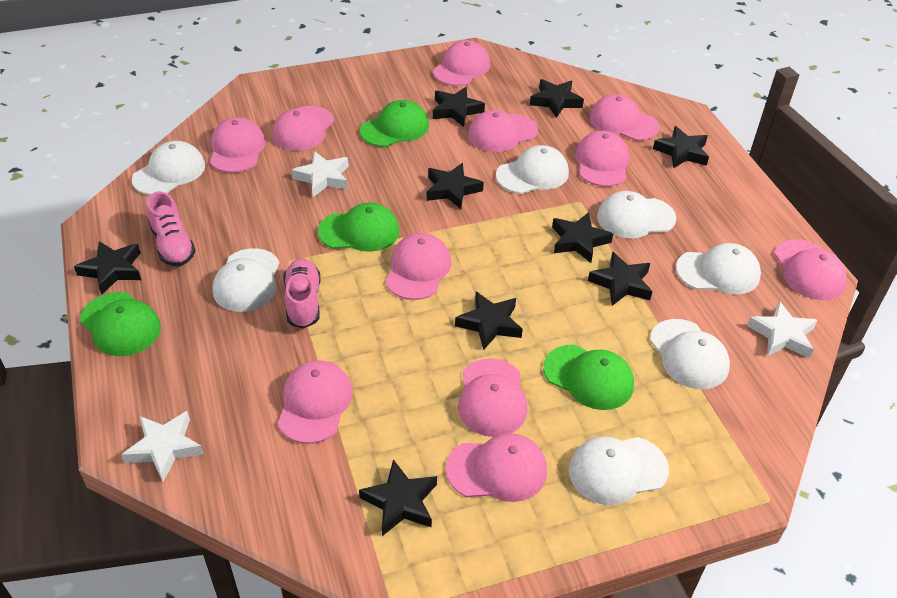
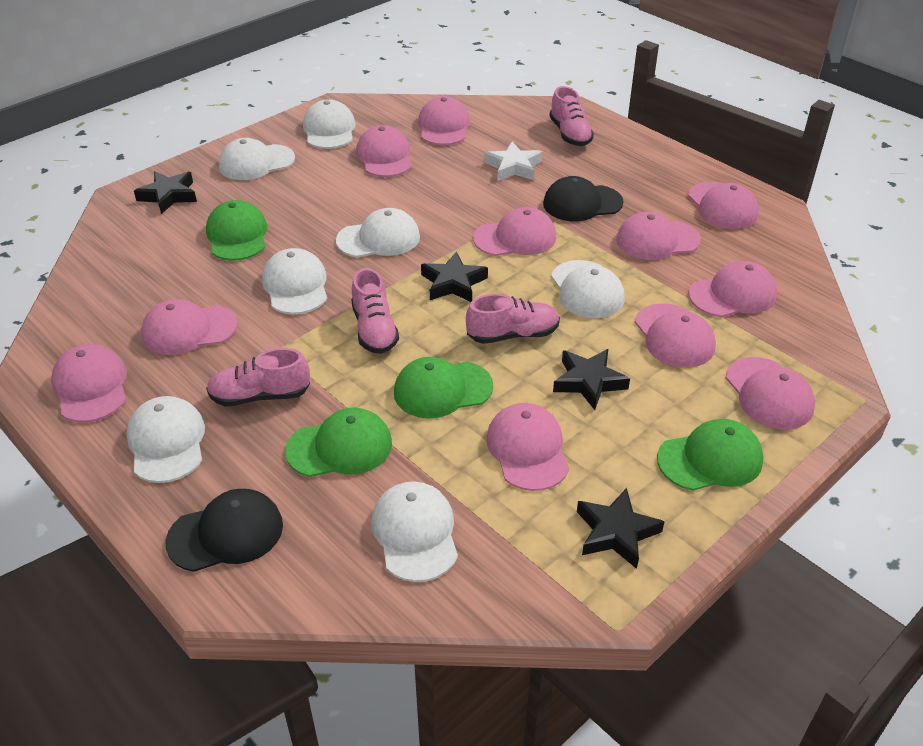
black cap: none = 0 -> [166,489,283,572] [543,176,624,222] = 2
black star: [74,241,141,295] [359,459,437,536] [427,163,484,209] [433,87,485,127] [455,292,523,350] [530,79,584,118] [552,212,613,263] [588,252,652,306] [653,126,709,169] = 9 -> [134,171,197,214] [421,252,488,302] [553,349,630,410] [577,488,665,569] = 4
pink shoe: [147,191,196,266] [283,258,320,329] = 2 -> [206,348,310,406] [351,268,399,354] [466,294,560,344] [549,86,594,146] = 4
white star: [121,411,203,482] [292,151,349,197] [747,301,818,358] = 3 -> [484,142,542,181] = 1

